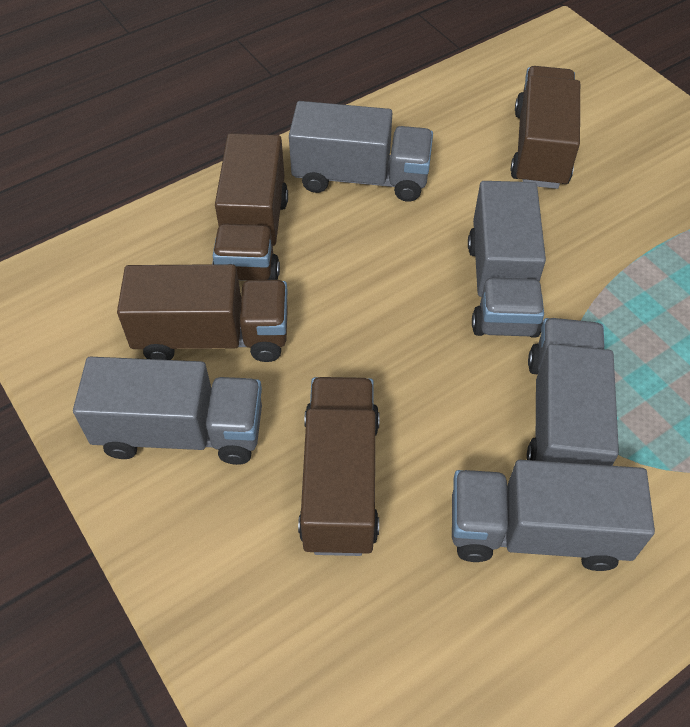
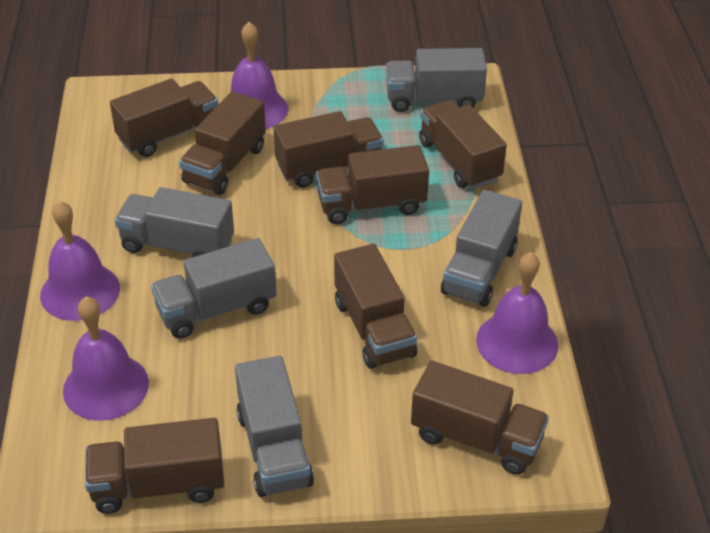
brown truck: [117,264,288,362] [212,133,288,281] [298,377,380,556] [510,66,580,189] = 4 -> [85,418,224,514] [110,78,218,157] [179,91,266,195] [274,111,384,187] [316,145,429,224] [334,244,417,369] [411,361,549,475] [419,100,507,189] = 8
purple bell: none = 0 -> [40,201,120,321] [63,296,149,421] [231,22,288,129] [476,252,558,374] = 4

